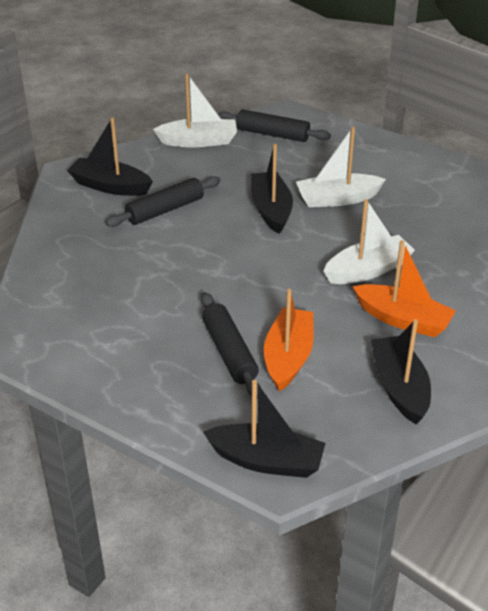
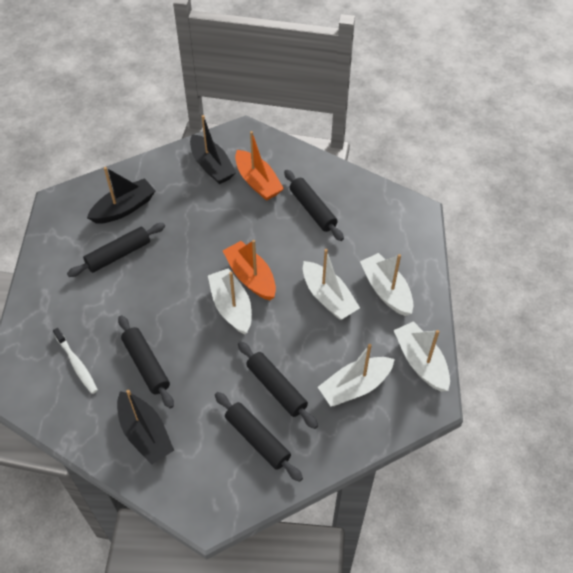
black boat: [67,118,153,196] [203,380,325,478] [251,144,293,234] [371,319,431,424] = 4 -> [87,167,155,224] [117,390,174,465] [190,115,236,184] = 3
black rolling pin: [106,176,221,227] [201,293,261,399] [218,109,331,142] = 3 -> [67,223,165,277] [118,315,174,409] [215,392,303,482] [238,341,318,429] [284,170,344,241] = 5
white boat: [153,73,237,147] [296,127,386,207] [324,199,415,284] = 3 -> [208,268,252,335] [303,249,360,320] [318,344,395,407] [360,253,413,316] [394,321,450,392] = 5
white toothbrush: none = 0 -> [53,328,98,394] = 1

